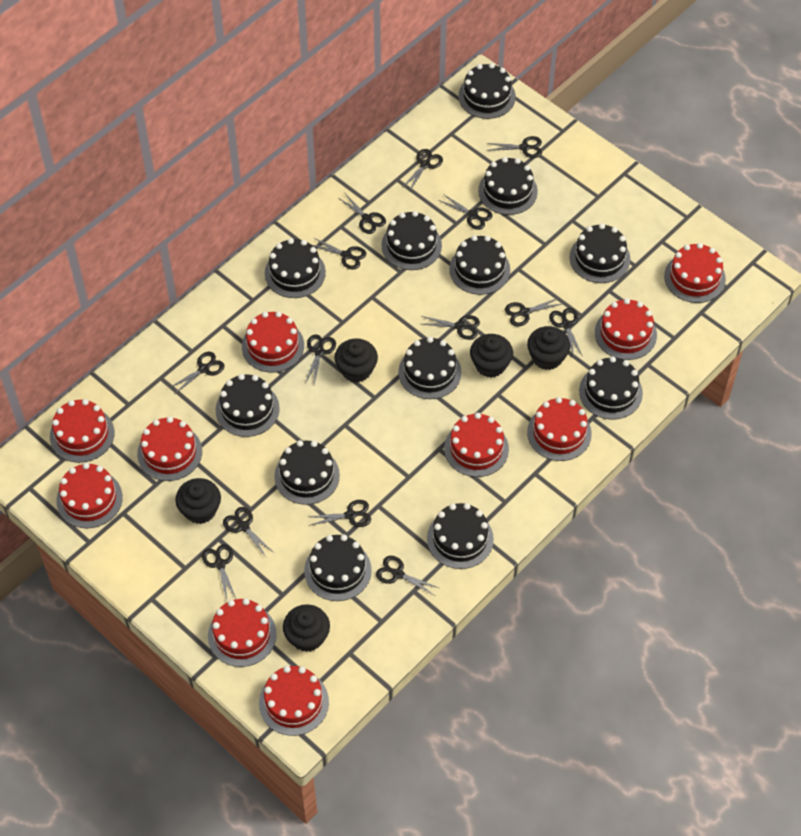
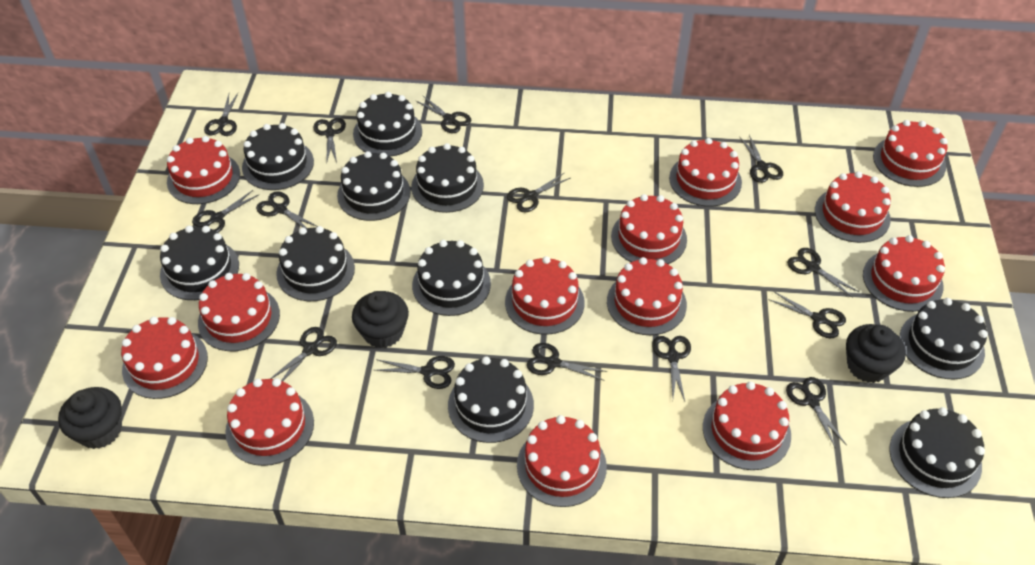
black cake: [216,374,280,437] [265,238,326,298] [274,440,340,505] [304,535,372,601] [381,211,442,270] [398,337,462,399] [427,503,494,569] [449,235,510,295] [458,63,516,119] [478,157,538,215] [570,223,630,283] [579,356,643,419] = 12 -> [160,226,239,300] [242,123,314,190] [276,226,355,301] [337,151,411,221] [353,92,422,157] [411,143,484,213] [412,240,491,316] [448,356,534,443] [889,407,985,498] [900,298,988,380] = 10
black cupcake: [175,478,221,524] [283,604,330,652] [334,338,378,383] [470,334,513,378] [527,326,570,370] = 5 -> [58,387,122,449] [352,291,409,348] [846,324,906,383] = 3
red cake: [50,399,114,463] [57,463,123,528] [137,417,202,481] [208,598,277,667] [242,311,304,373] [259,666,329,736] [444,413,509,477] [527,397,592,461] [595,298,657,360] [664,243,726,303] = 10 -> [121,317,208,399] [167,136,240,204] [198,273,280,351] [225,378,314,466] [505,256,585,335] [517,415,607,507] [607,257,687,335] [611,194,687,264] [669,138,742,207] [703,381,791,470] [815,171,891,243] [863,235,945,312] [873,120,948,187] = 13

